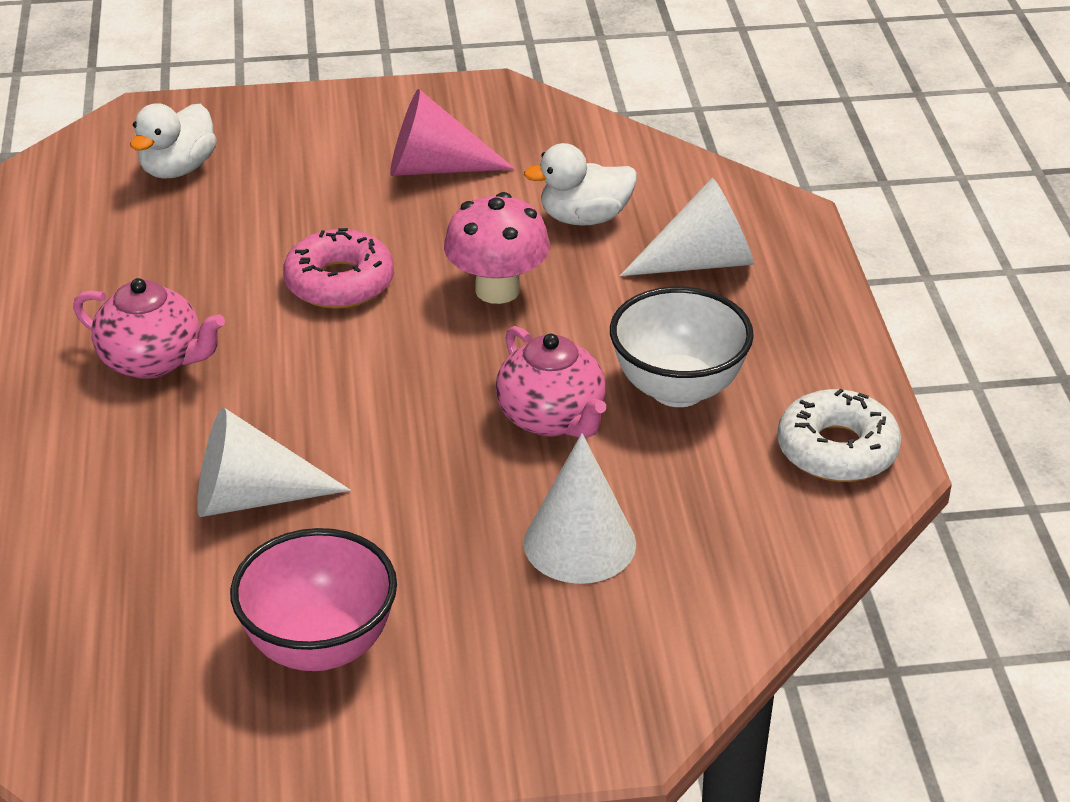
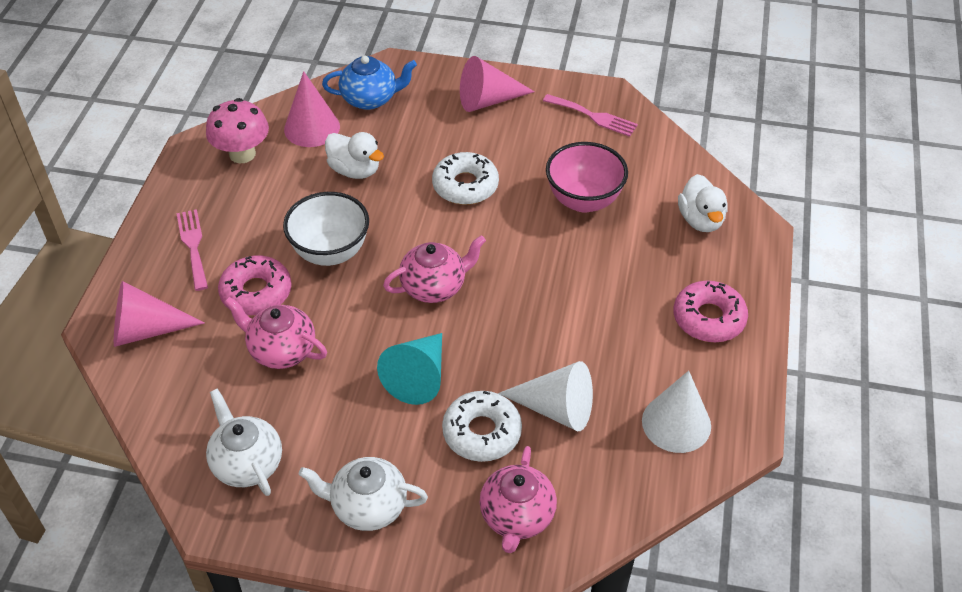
blue teapot: none = 0 -> [322,56,417,110] = 1
pink cone: [390,89,515,176] = 1 -> [114,281,205,347] [284,71,340,147] [460,56,535,112] = 3
pink donut: [283,228,394,309] = 1 -> [218,256,292,315] [674,281,748,343] = 2
pink fork: none = 0 -> [176,209,208,291] [543,94,638,137] = 2
pink teapot: [73,278,225,379] [496,326,606,439] = 2 -> [224,297,327,369] [383,235,486,303] [480,446,557,553] = 3
turquoise cone: none = 0 -> [377,333,442,405] = 1
white cone: [197,408,351,517] [523,433,636,584] [620,178,754,276] = 3 -> [498,361,593,431] [642,371,711,453] = 2
white donut: [777,388,901,482] = 1 -> [432,152,499,205] [442,391,522,462] = 2
white teapot: none = 0 -> [206,388,282,496] [299,457,428,531] = 2

